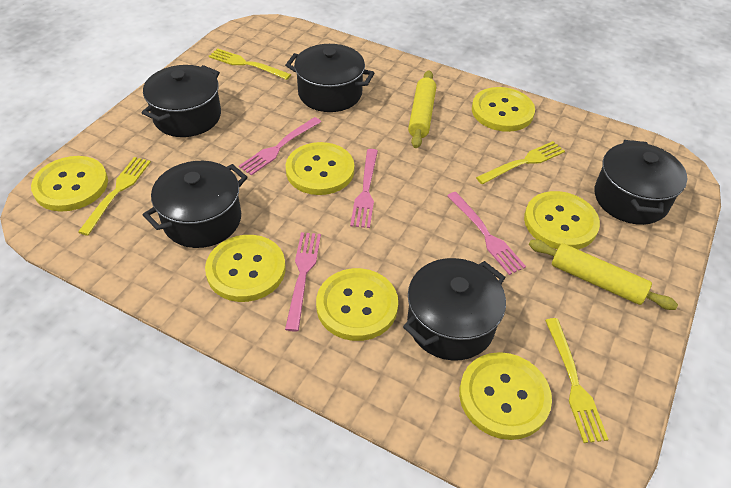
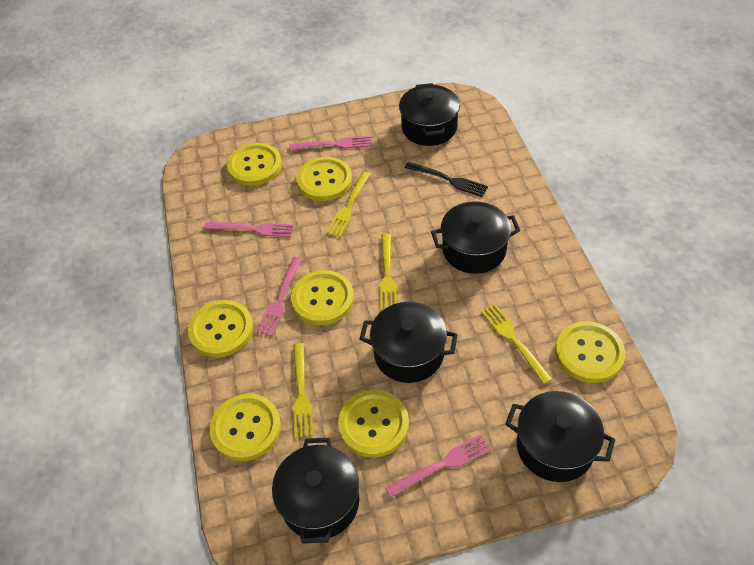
black fork: none = 0 -> [405,162,488,197] = 1
yellow rolling pin: [408,70,436,148] [529,239,678,310] = 2 -> none = 0

